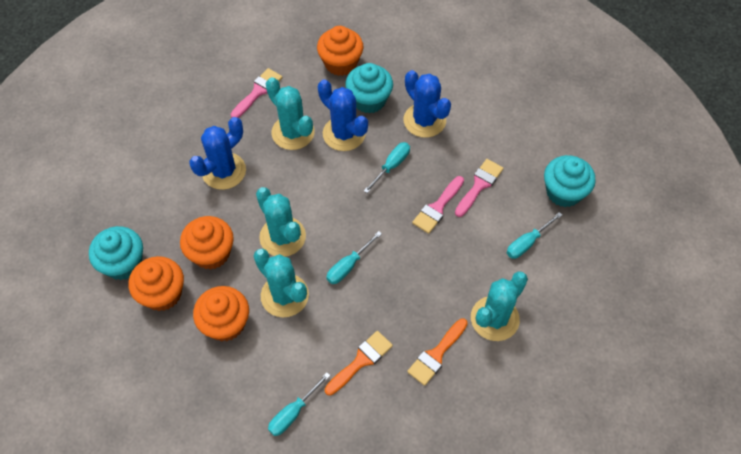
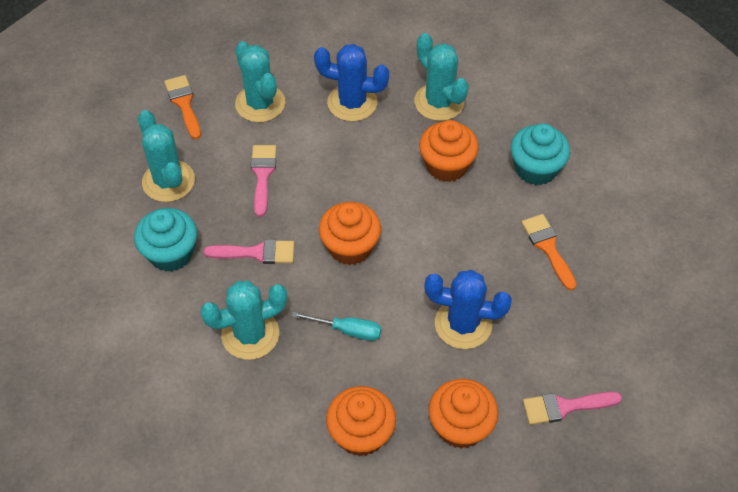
blue cactus: [189,117,246,190] [318,79,368,151] [404,70,451,138] = 3 -> [314,44,389,122] [424,270,512,349] = 2
turquoise cupcake: [89,226,143,280] [345,63,393,114] [544,155,596,207] = 3 -> [134,208,197,272] [511,123,570,185] = 2
turquoise screwdriver: [268,372,330,436] [326,231,382,284] [364,142,410,193] [507,212,562,259] = 4 -> [291,312,381,341] = 1

